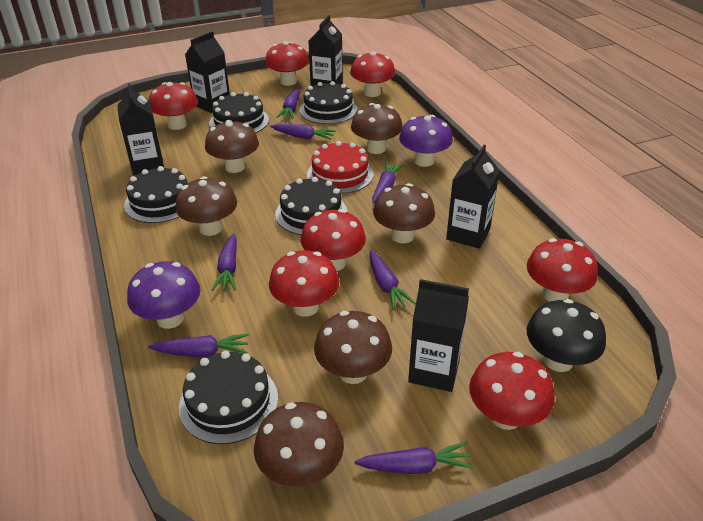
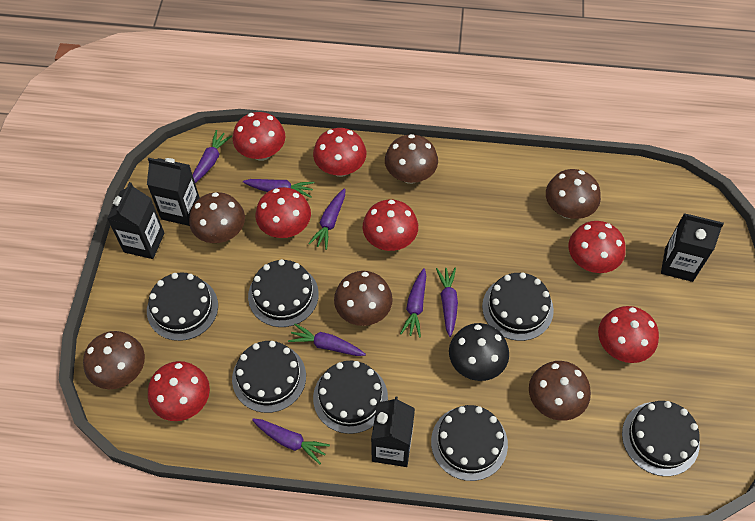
black cake: [124,166,188,223] [179,351,278,444] [209,92,269,133] [275,177,347,235] [300,81,357,124] = 5 -> [147,272,218,341] [232,341,306,413] [248,259,319,327] [313,361,388,434] [431,405,508,481] [482,272,554,341] [622,401,700,476] = 7
black carton: [117,84,164,176] [185,31,230,113] [308,15,343,86] [408,279,469,392] [446,145,500,249] = 5 -> [107,182,164,259] [147,158,200,226] [371,396,415,467] [661,213,724,282] = 4
purple mushroom: [127,261,201,329] [399,115,453,167] = 2 -> none = 0
red cake: [307,141,374,194] = 1 -> none = 0

